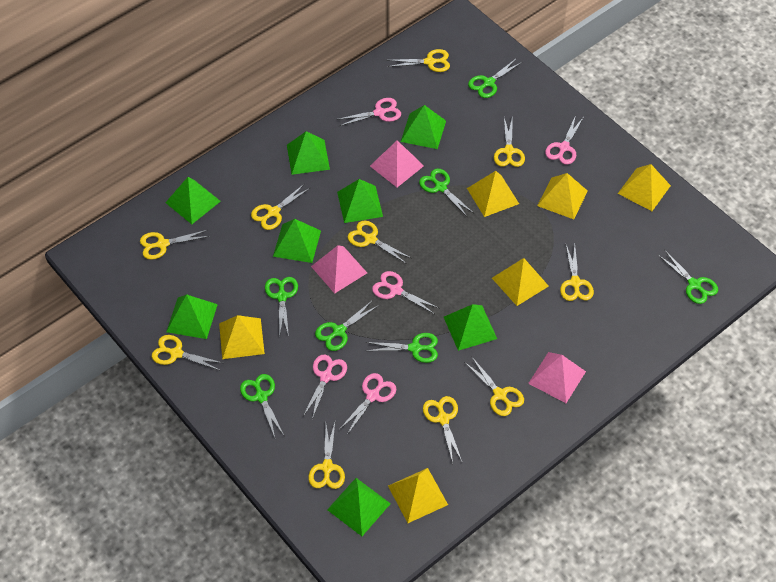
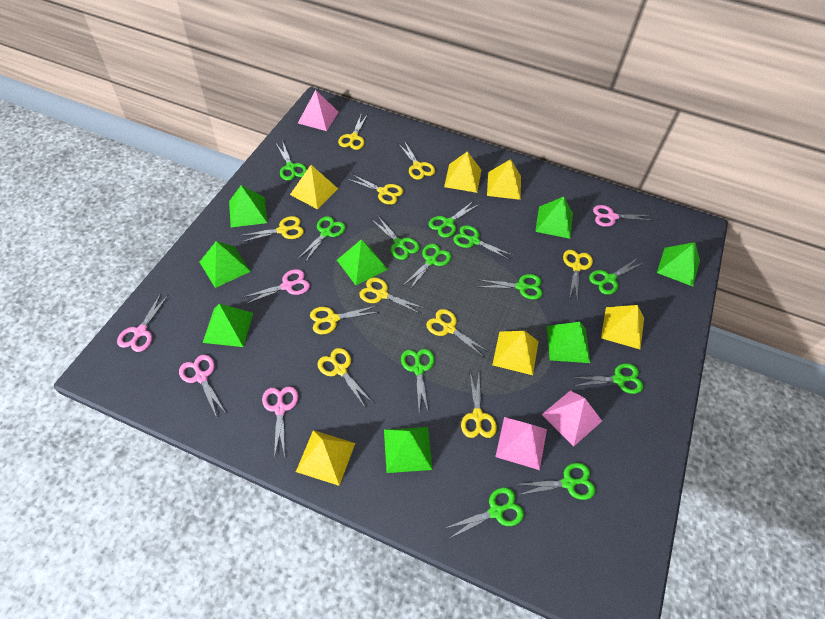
green scissors: [240,374,284,437] [265,277,298,337] [315,300,379,351] [366,333,438,363] [419,168,473,218] [468,58,522,98] [658,251,718,304] = 7 -> [276,143,307,181] [298,216,346,262] [371,215,420,260] [401,349,434,414] [402,244,452,289] [429,201,480,238] [443,487,524,539] [453,225,514,261] [479,274,543,300] [515,463,596,500] [571,363,643,394] [589,259,643,295] = 12

